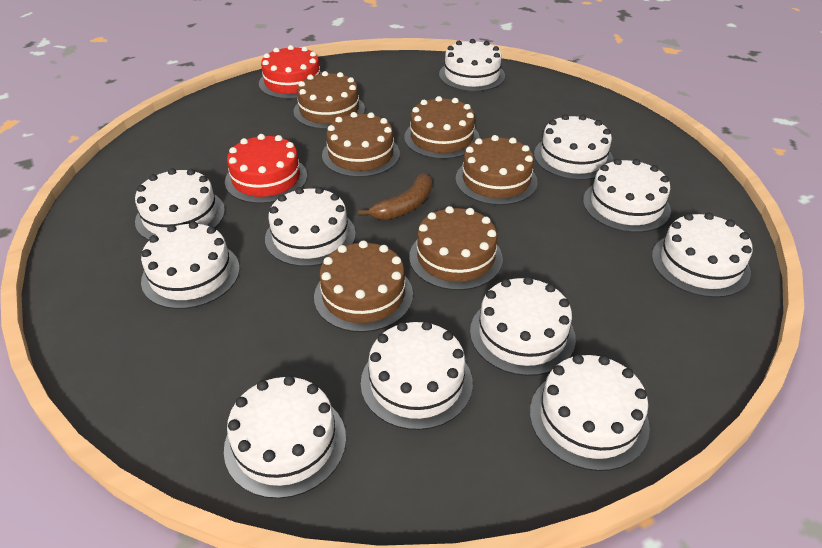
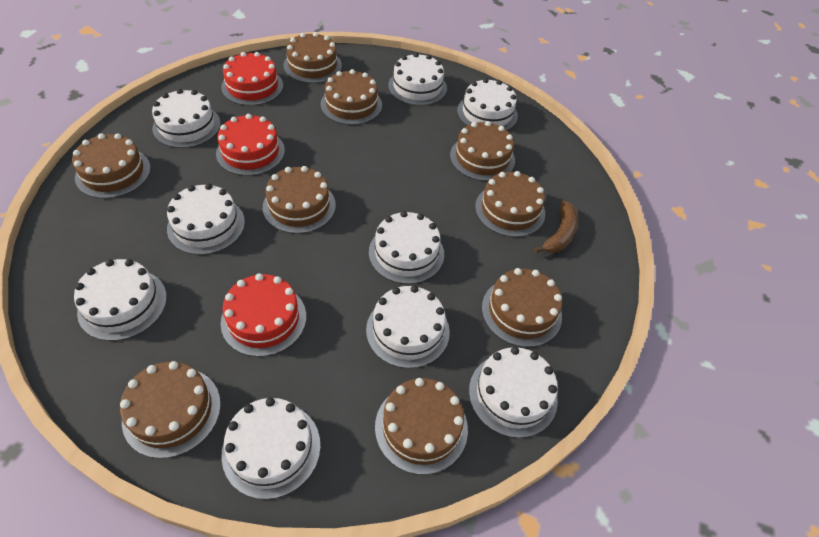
brown cake: [293,71,365,129] [314,241,413,332] [322,112,400,177] [404,96,480,159] [409,206,503,290] [456,135,538,205] = 6 -> [72,133,151,198] [120,361,221,458] [263,166,336,234] [283,32,342,83] [321,69,382,125] [375,378,468,475] [450,121,515,181] [475,171,545,237] [482,268,562,347] = 9
red cake: [225,134,307,204] [259,45,322,99] = 2 -> [216,114,285,176] [221,52,283,106] [221,273,306,357] = 3
white cake: [135,168,225,240] [141,221,240,309] [224,375,346,499] [265,187,356,267] [361,321,473,430] [439,39,505,92] [470,277,576,376] [530,354,650,471] [534,114,614,180] [583,159,671,233] [652,213,753,298] = 11 -> [74,259,167,341] [152,89,221,148] [167,184,245,255] [221,397,321,499] [366,285,450,368] [369,211,444,284] [388,53,447,106] [457,78,518,130] [469,347,558,438] = 9

